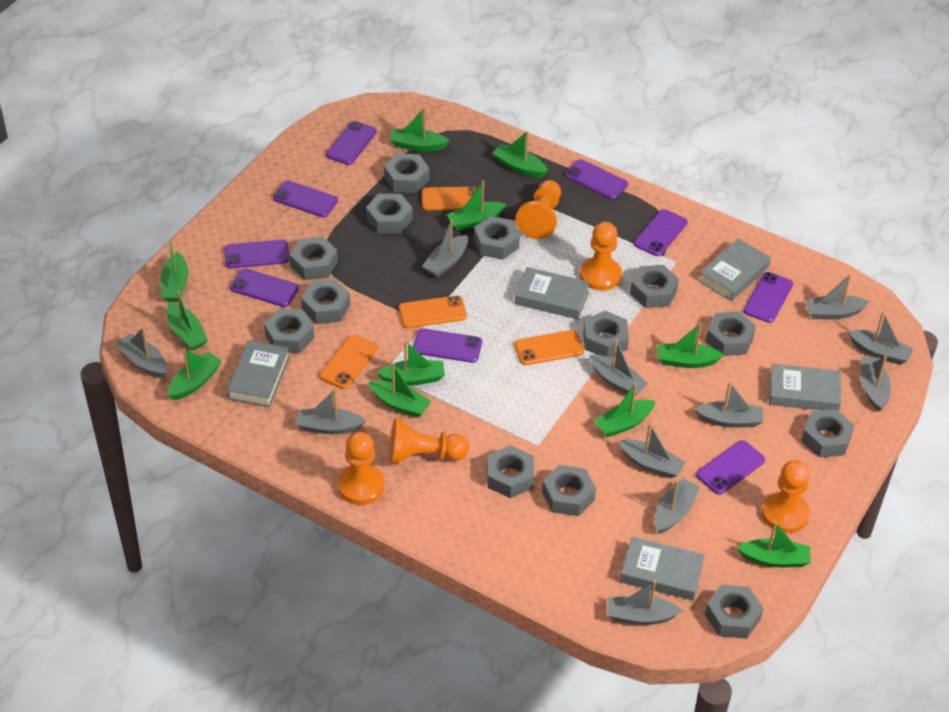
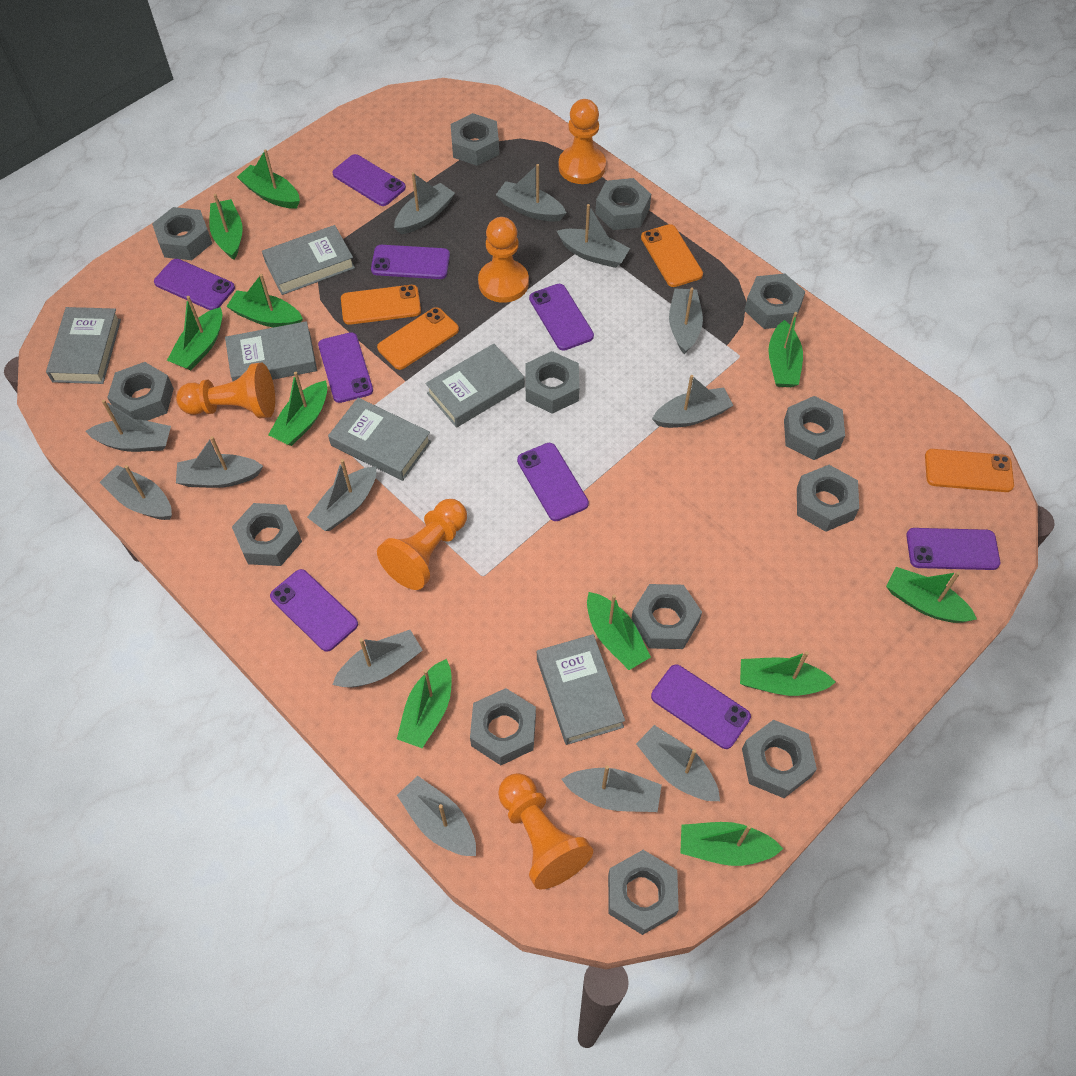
grey boat: [116,327,167,378] [296,389,366,434] [422,220,468,278] [590,339,649,395] [607,580,683,625] [619,423,686,478] [655,478,700,534] [695,382,763,427] [805,274,869,319] [848,311,914,365] [861,356,891,412] = 11 -> [86,400,171,452] [100,465,172,520] [176,436,263,488] [307,459,376,531] [332,630,423,688] [394,172,455,234] [397,776,476,856] [496,164,566,222] [557,204,630,268] [561,765,662,812] [636,725,720,801] [652,375,734,428] [669,287,703,354] = 13
grey book: [227,340,290,407] [515,267,590,319] [620,537,705,601] [699,238,771,301] [769,364,841,411] = 5 -> [46,307,121,384] [225,321,317,381] [262,225,355,295] [328,398,431,481] [426,344,524,428] [537,634,625,745] = 6

